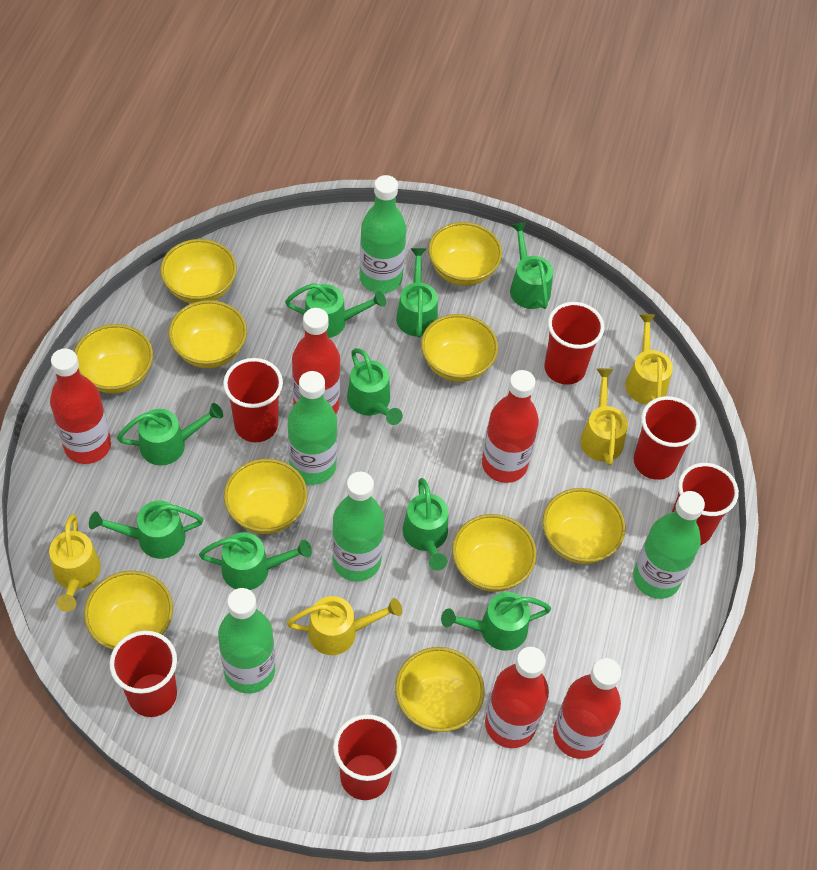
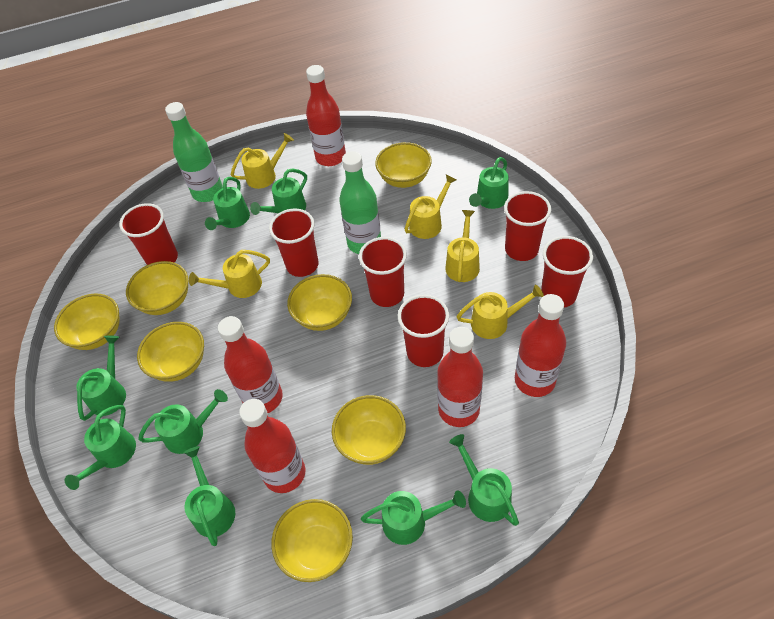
green bottle: [218,588,275,693] [288,371,337,485] [332,472,384,582] [360,175,406,293] [633,491,705,599] = 5 -> [165,102,223,202] [339,151,381,254] = 2
yellow bowl: [74,324,153,394] [84,571,173,650] [160,239,237,304] [168,300,247,368] [224,459,307,534] [395,647,485,732] [421,314,498,382] [428,222,502,286] [452,514,537,592] [542,488,625,564] = 10 -> [54,294,120,350] [126,261,189,315] [137,322,204,382] [271,499,353,582] [287,274,352,331] [332,395,406,465] [375,142,432,188] = 7
yellow watering can: [49,514,101,612] [287,596,402,655] [580,368,628,466] [625,314,673,404] = 4 -> [189,250,270,298] [231,133,294,189] [404,174,456,239] [445,210,480,282] [456,285,544,339] = 5

